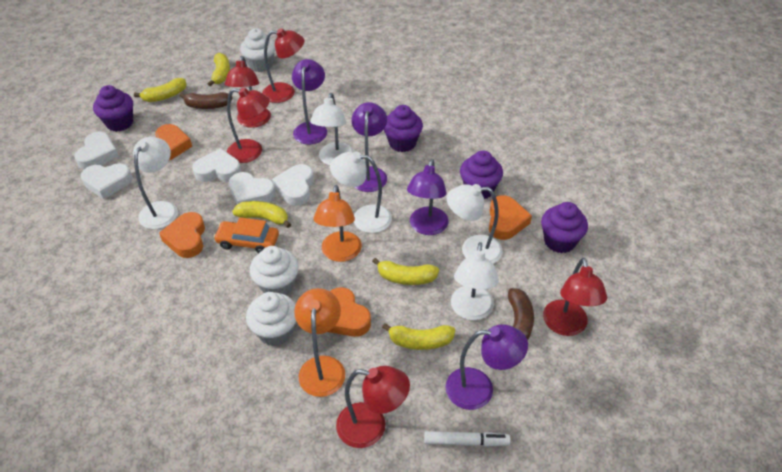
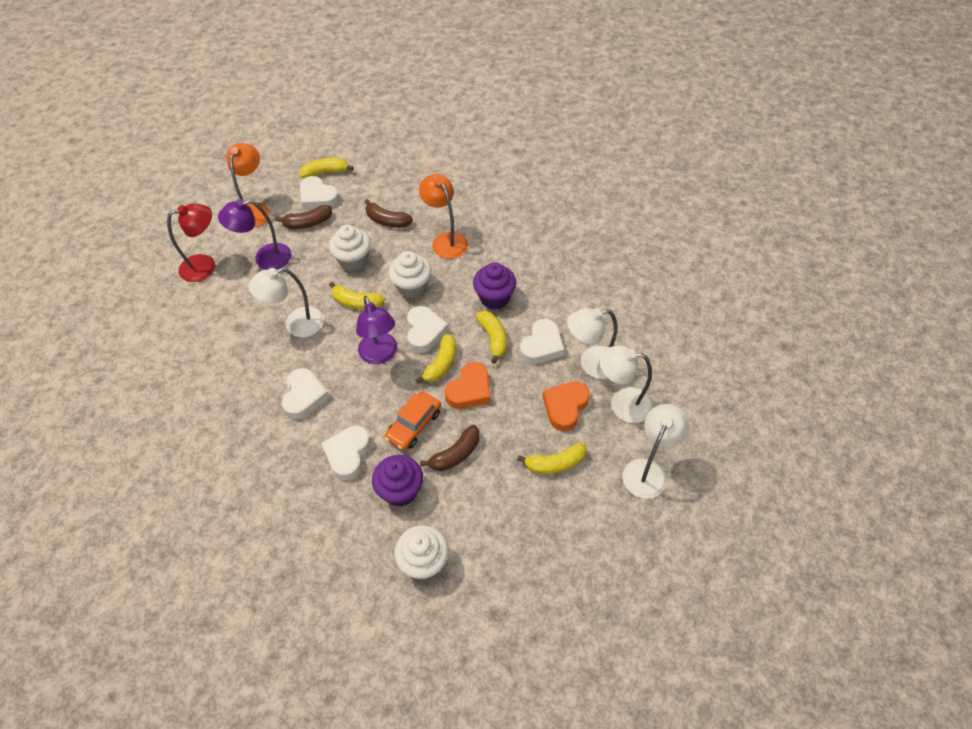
brown banana: [180,92,233,109] [508,288,534,341] = 2 -> [275,205,332,229] [364,199,413,228] [420,425,480,471] = 3
orange heart: [155,124,192,160] [159,212,205,258] [328,287,371,337] [489,195,532,240] = 4 -> [445,362,490,409] [543,381,590,431] = 2
purple cupcake: [93,85,133,132] [384,105,423,152] [460,150,503,199] [541,202,588,253] = 4 -> [372,455,423,507] [473,262,516,310] = 2
purple lamp: [292,59,327,145] [351,102,387,192] [407,159,449,235] [445,324,528,410] = 4 -> [218,199,291,270] [356,296,397,364] = 2
red lamp: [225,56,271,128] [227,87,270,163] [262,28,304,103] [336,366,410,448] [543,258,607,336] = 5 -> [167,203,215,282] = 1
white lamp: [133,137,178,229] [310,93,354,165] [330,152,392,233] [446,184,503,264] [451,242,499,320] = 5 -> [248,268,324,337] [567,308,617,379] [599,346,653,423] [622,404,689,499] = 4
white marker: [424,431,511,447] = 1 -> none = 0

